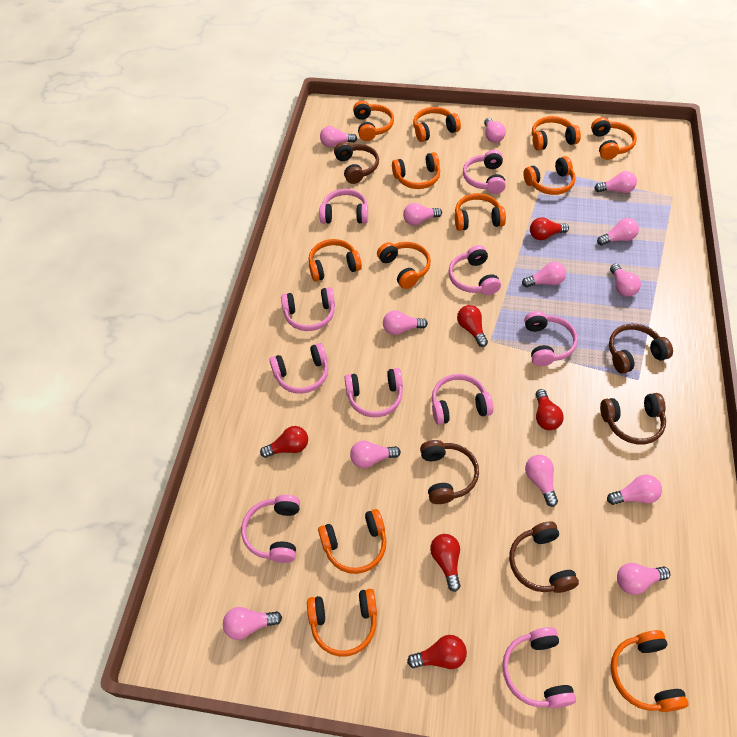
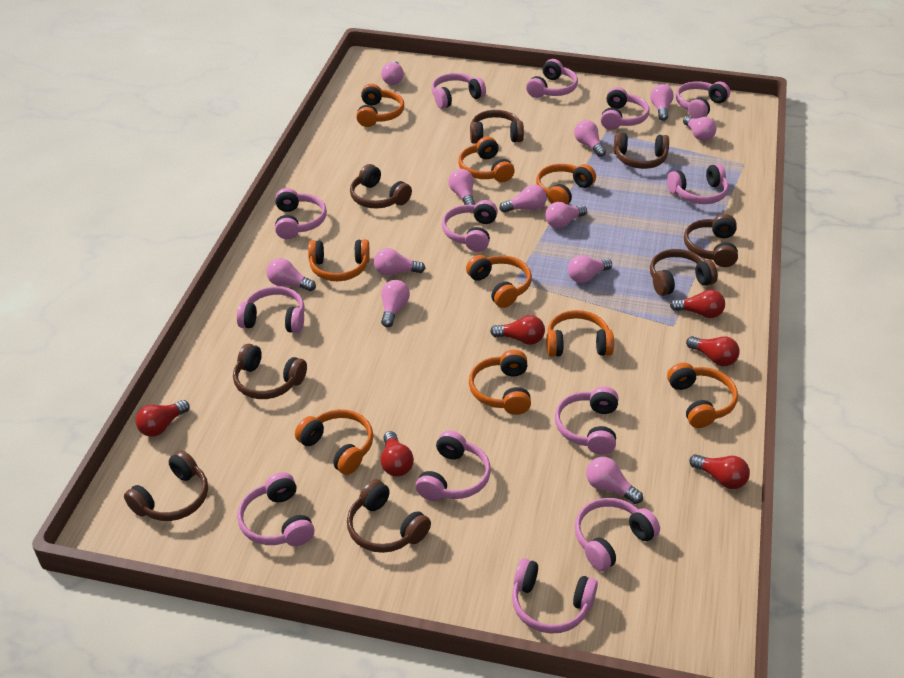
brown headphones: [334,142,379,184] [420,440,479,504] [509,521,579,593] [600,393,666,444] [609,324,673,374] = 5 -> [124,450,208,521] [233,344,307,399] [347,479,431,553] [350,164,412,209] [470,110,524,144] [614,133,669,169] [650,249,718,296] [684,214,738,267] = 8
orange headphones: [307,589,377,657] [309,239,362,282] [318,509,387,574] [353,101,394,141] [377,242,431,289] [392,152,440,189] [413,107,461,142] [455,193,506,231] [523,156,576,195] [532,116,581,150] [591,117,637,160] [611,630,688,712] = 12 -> [295,409,373,475] [308,239,370,281] [356,84,404,127] [458,136,515,182] [466,255,532,308] [469,350,531,415] [536,164,596,204] [546,310,614,357] [667,363,738,428] = 9
pink headphones: [241,495,300,563] [269,343,328,394] [281,287,335,331] [319,189,368,224] [344,368,403,417] [432,374,493,425] [448,245,501,295] [463,150,506,194] [502,627,576,708] [524,311,578,366] = 10 -> [237,286,305,333] [237,472,314,546] [275,188,327,239] [416,430,491,501] [431,73,486,109] [442,200,498,252] [512,558,598,633] [526,59,578,98] [555,386,618,455] [575,498,660,571] [601,87,650,130] [667,164,729,204] [676,81,730,119] = 13
pink light bulb: [223,607,282,640] [320,126,357,147] [350,441,401,468] [383,311,428,335] [403,203,442,225] [484,118,506,143] [522,262,566,287] [525,455,558,507] [594,171,637,193] [597,218,639,246] [607,475,662,505] [610,264,641,297] [617,563,670,595] = 13 -> [266,258,316,291] [374,248,425,276] [381,61,404,85] [381,280,410,327] [449,169,475,205] [499,184,547,213] [545,202,587,228] [568,255,612,283] [574,120,606,157] [586,457,643,504] [650,84,674,121] [683,116,716,141] = 12

